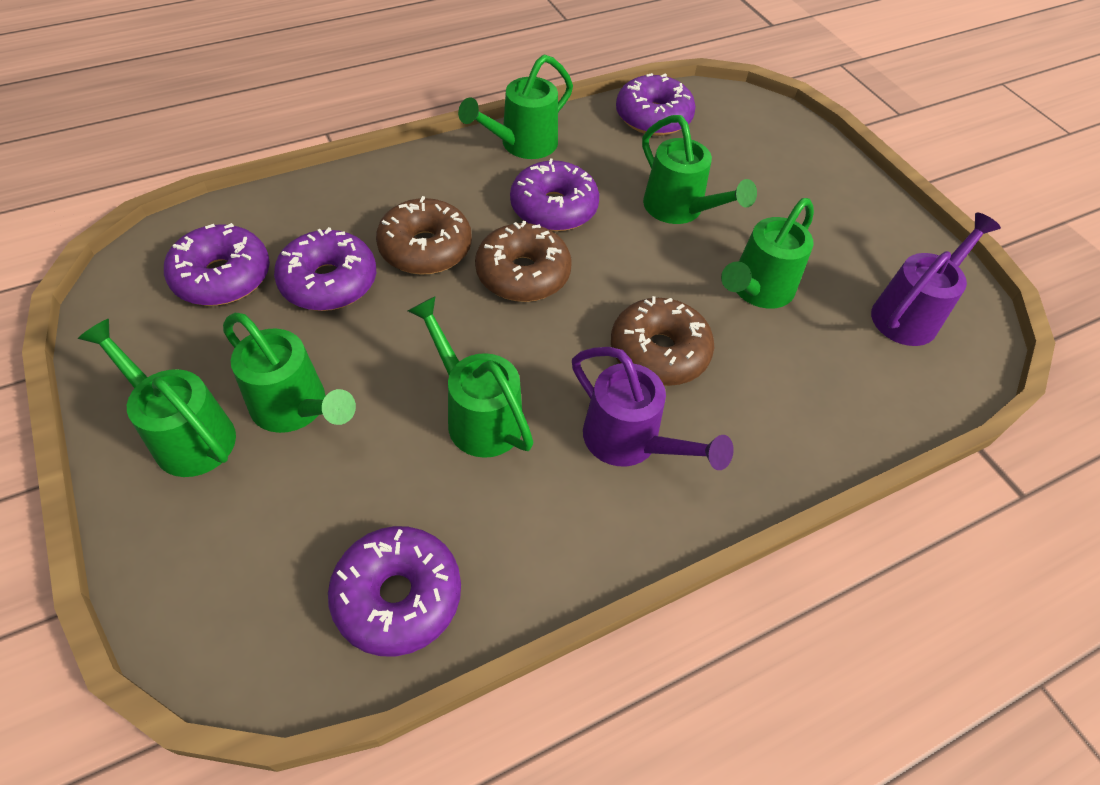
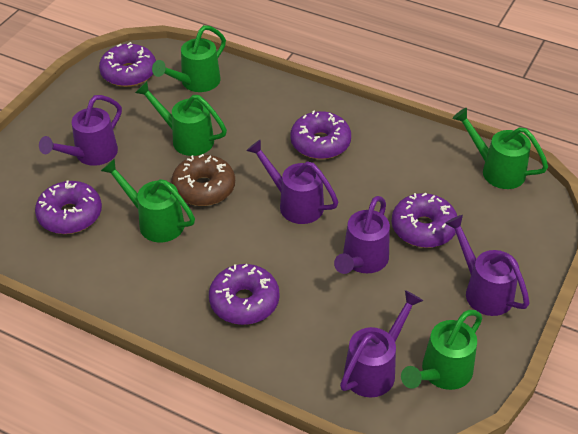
brown donut: [376,196,472,275] [475,221,572,302] [611,296,714,386] = 3 -> [171,154,235,206] = 1
green watering can: [78,319,236,477] [223,313,356,433] [408,296,534,458] [458,54,573,159] [642,115,757,224] [721,198,814,309] = 6 -> [101,159,195,242] [135,81,227,156] [152,25,226,92] [401,310,482,390] [452,108,548,189] = 5
purple watering can: [572,347,734,470] [871,213,1001,346] = 2 -> [39,95,122,166] [246,139,338,224] [334,196,390,274] [340,290,423,398] [445,215,530,316] = 5

